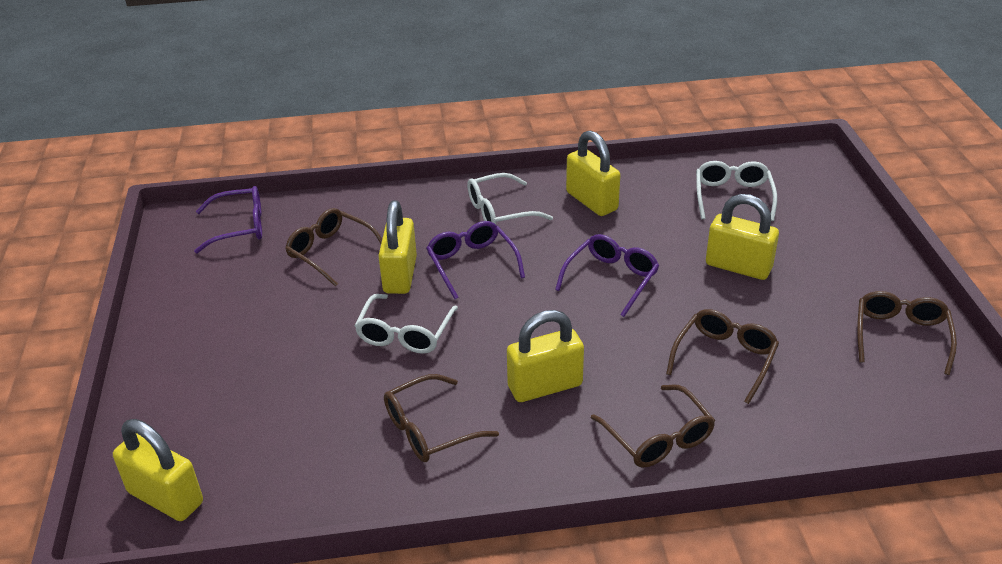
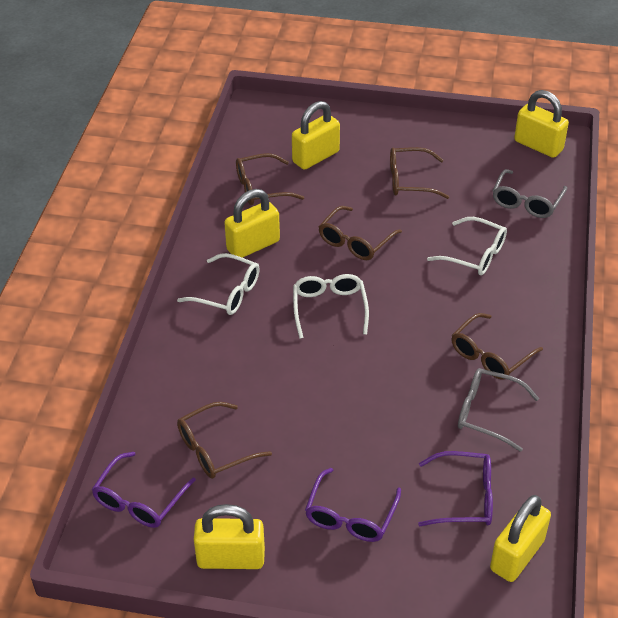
grey glasses: none = 0 -> [458,368,539,452] [493,169,567,218] = 2

